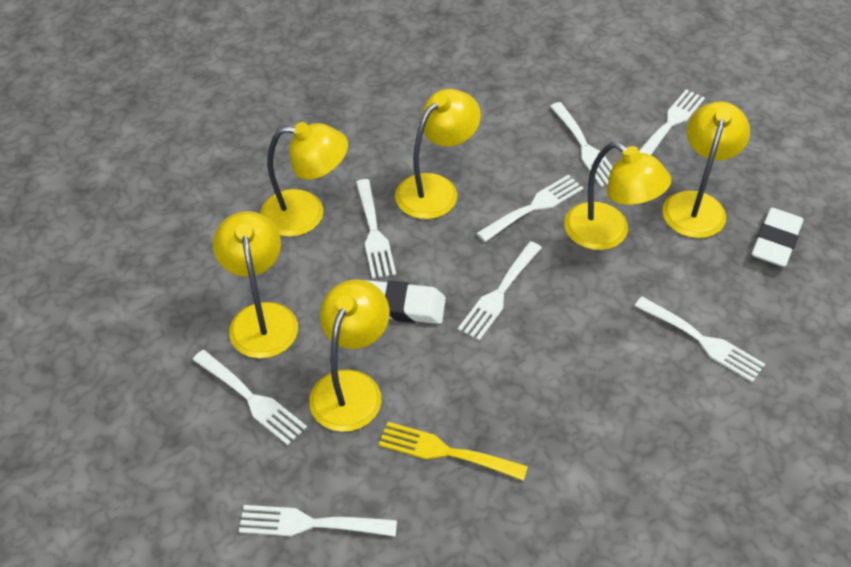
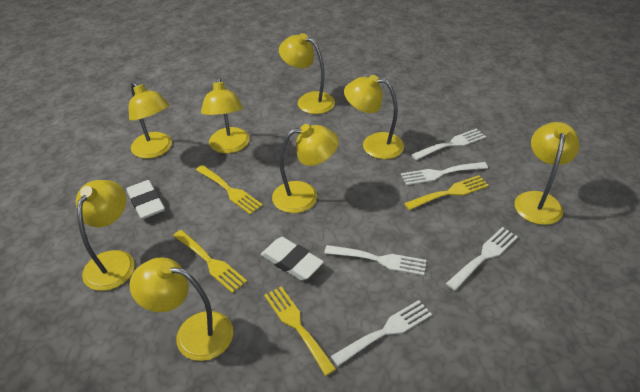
white fork: [192,350,307,445] [239,505,397,537] [356,179,396,279] [458,241,542,341] [477,175,584,242] [550,102,612,187] [635,297,765,382] [639,89,705,155] = 8 -> [324,245,426,276] [331,300,432,366] [401,162,488,185] [411,128,486,160] [446,227,518,291] = 5
yellow fork: [379,422,528,481] = 1 -> [173,230,247,293] [196,165,263,214] [264,286,336,376] [404,175,489,210] = 4
yellow lamp: [213,211,298,359] [260,122,348,237] [309,279,390,432] [395,89,481,219] [564,142,671,250] [662,101,750,238] = 6 -> [76,180,135,291] [129,81,172,159] [129,257,233,361] [201,77,250,153] [272,124,339,213] [279,33,335,114] [344,75,404,159] [514,122,580,225] = 8

